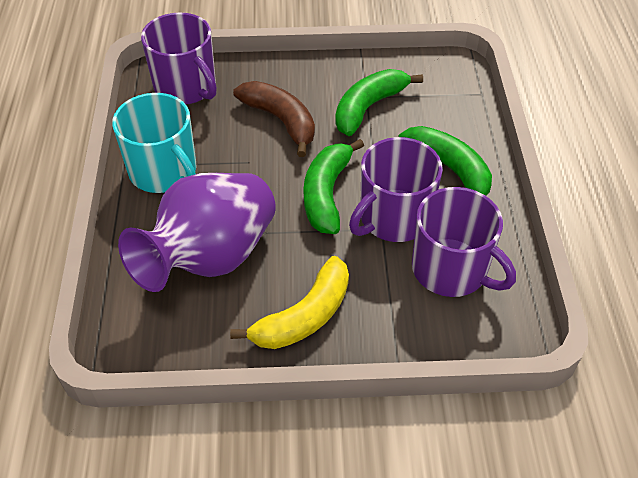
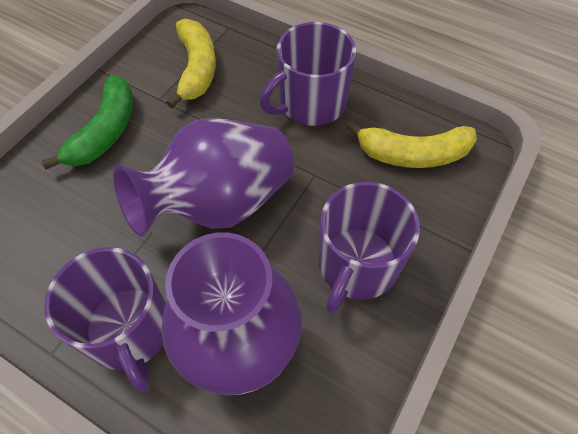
brown banana: [233,81,315,157] = 1 -> none = 0
green banana: [304,139,364,234] [335,69,423,136] [399,126,492,196] = 3 -> [41,75,133,169] = 1
purple vase: [118,173,276,292] = 1 -> [113,118,294,237] [161,232,302,395] = 2
turquoise mug: [112,93,197,193] = 1 -> none = 0
yellow banana: [230,256,349,349] = 1 -> [166,19,216,108] [346,121,477,168] = 2

